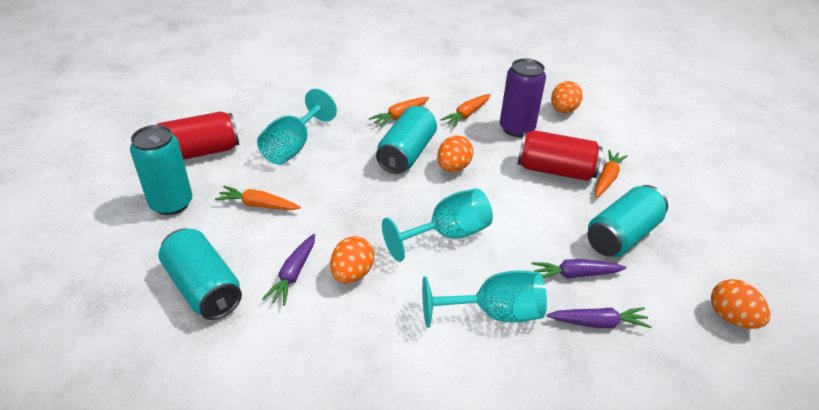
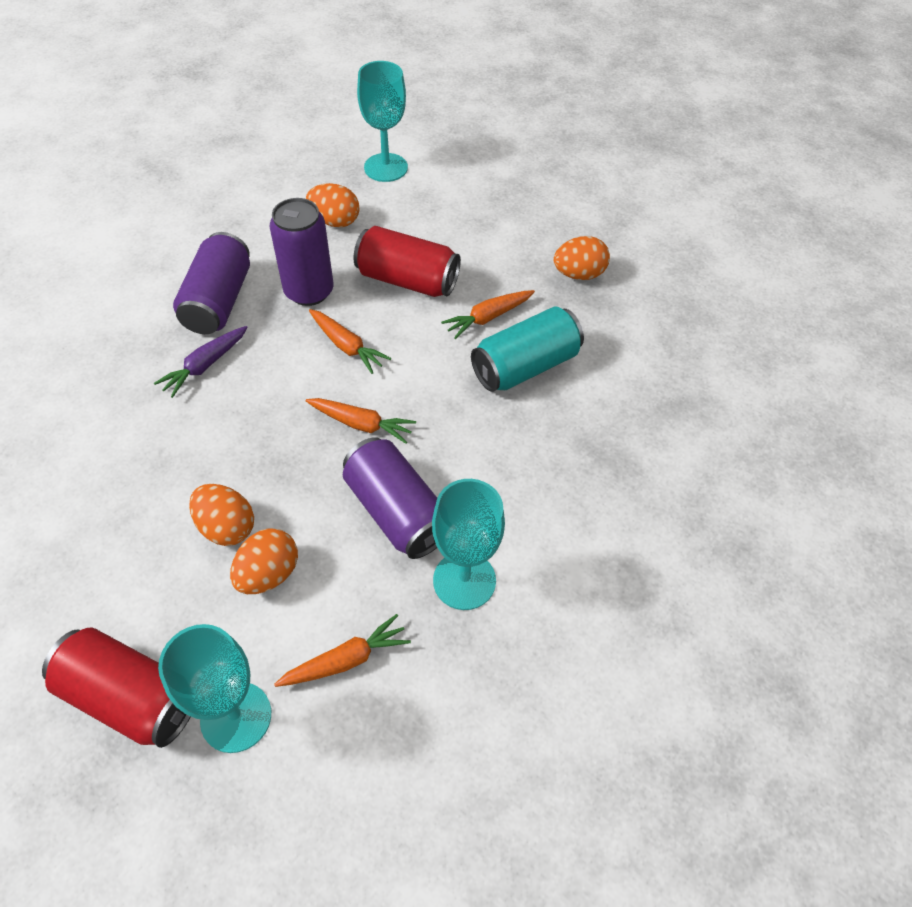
purple can: [500,58,546,137] = 1 -> [173,232,250,334] [270,198,333,306] [343,437,437,559] = 3
purple carrot: [262,234,315,306] [531,259,627,279] [547,307,651,328] = 3 -> [154,326,248,398] = 1
turquoise can: [130,125,192,215] [159,229,242,320] [376,106,437,174] [588,185,668,257] = 4 -> [471,306,584,392] = 1

